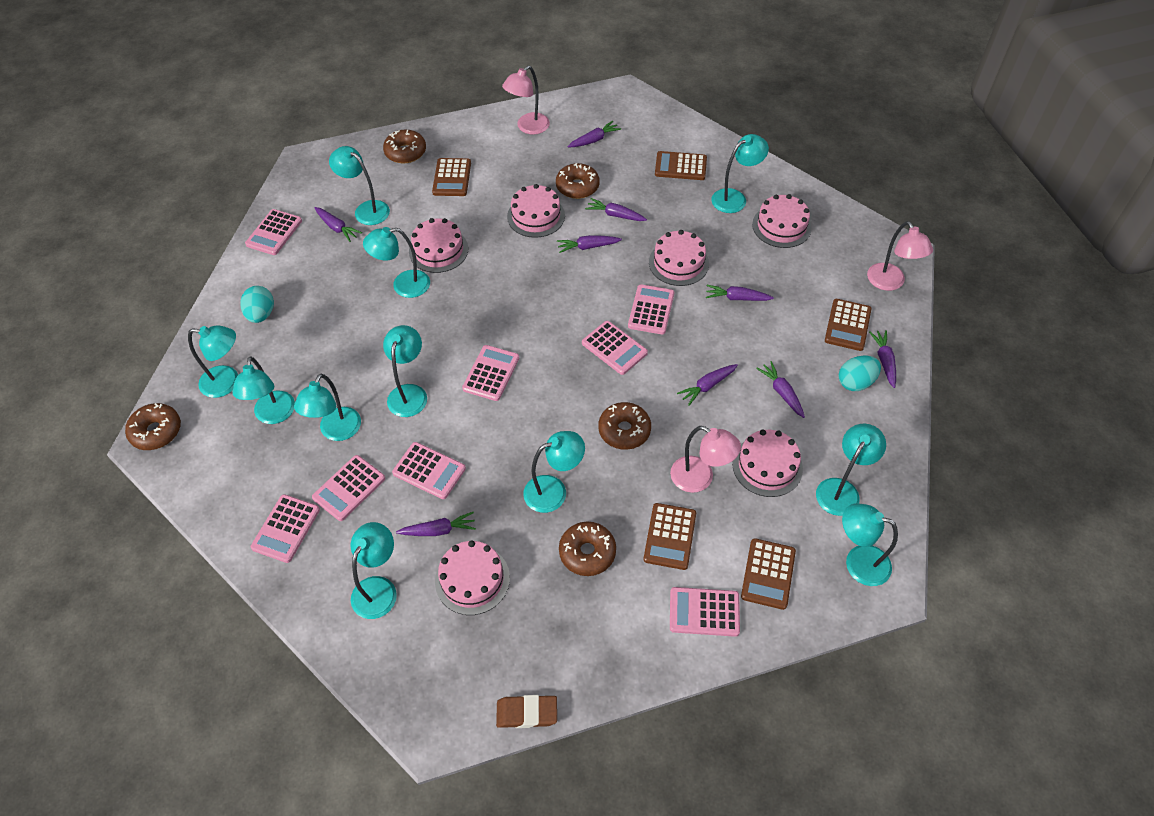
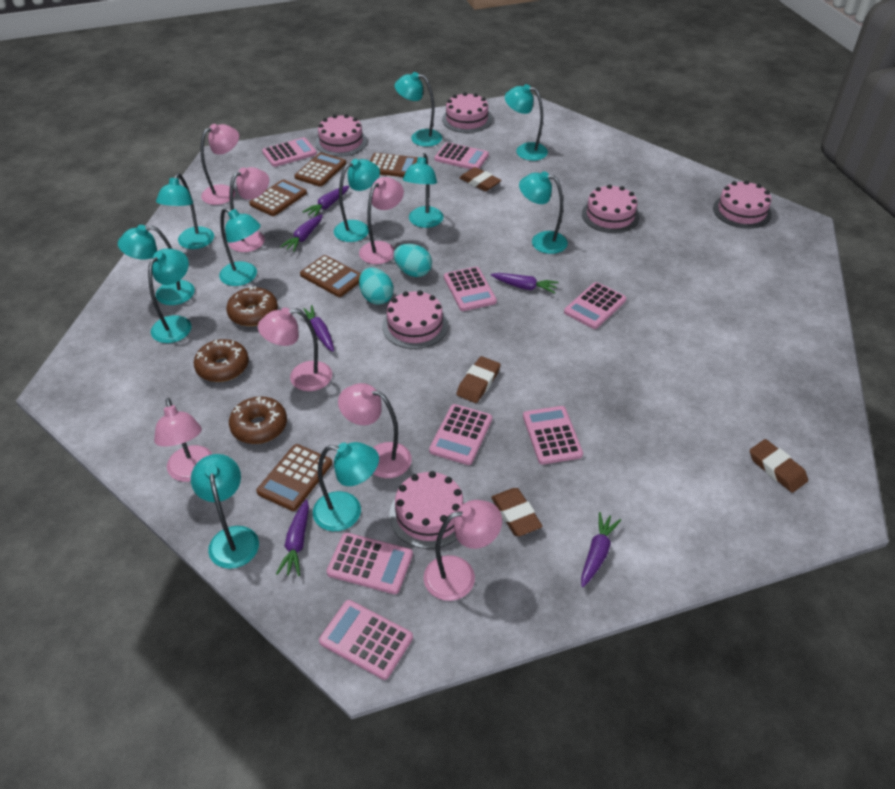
brown donut: [125,403,181,450] [383,130,426,163] [556,163,600,199] [559,522,616,576] [598,402,651,450] = 5 -> [194,339,249,382] [226,286,278,326] [229,397,287,444] = 3
brown eraser: [496,695,557,728] = 1 -> [456,356,501,403] [460,167,501,191] [491,488,543,536] [750,439,808,493] = 4
pink lamp: [502,66,550,135] [670,426,741,493] [867,221,933,291] = 3 -> [154,398,212,482] [201,124,239,205] [229,167,269,252] [258,308,332,391] [338,383,412,478] [359,177,404,264] [424,500,502,601] = 7
purple carrot: [314,207,362,242] [396,512,476,536] [557,235,622,253] [568,121,621,147] [585,198,647,221] [677,364,738,406] [706,285,774,301] [756,361,805,418] [869,330,896,388] = 9 -> [276,499,309,576] [280,215,323,252] [296,305,334,351] [303,186,349,217] [491,273,559,294] [581,512,621,587] = 6

